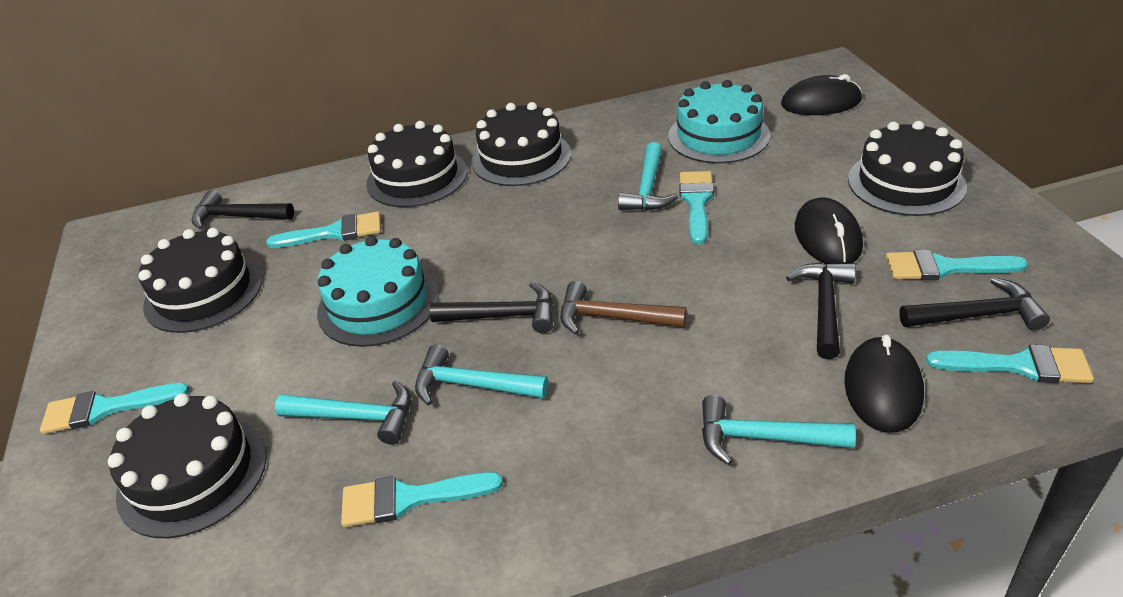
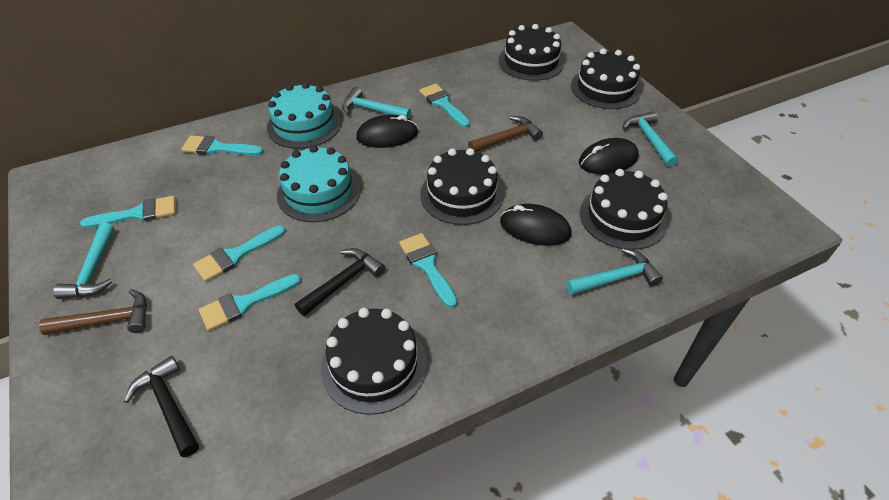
black hammer: [191,190,294,230] [430,282,553,333] [786,262,856,359] [899,277,1050,331] = 4 -> [124,356,199,457] [295,248,385,316] = 2
brown hammer: [560,281,687,335] = 1 -> [39,289,147,335] [468,116,543,152] = 2

